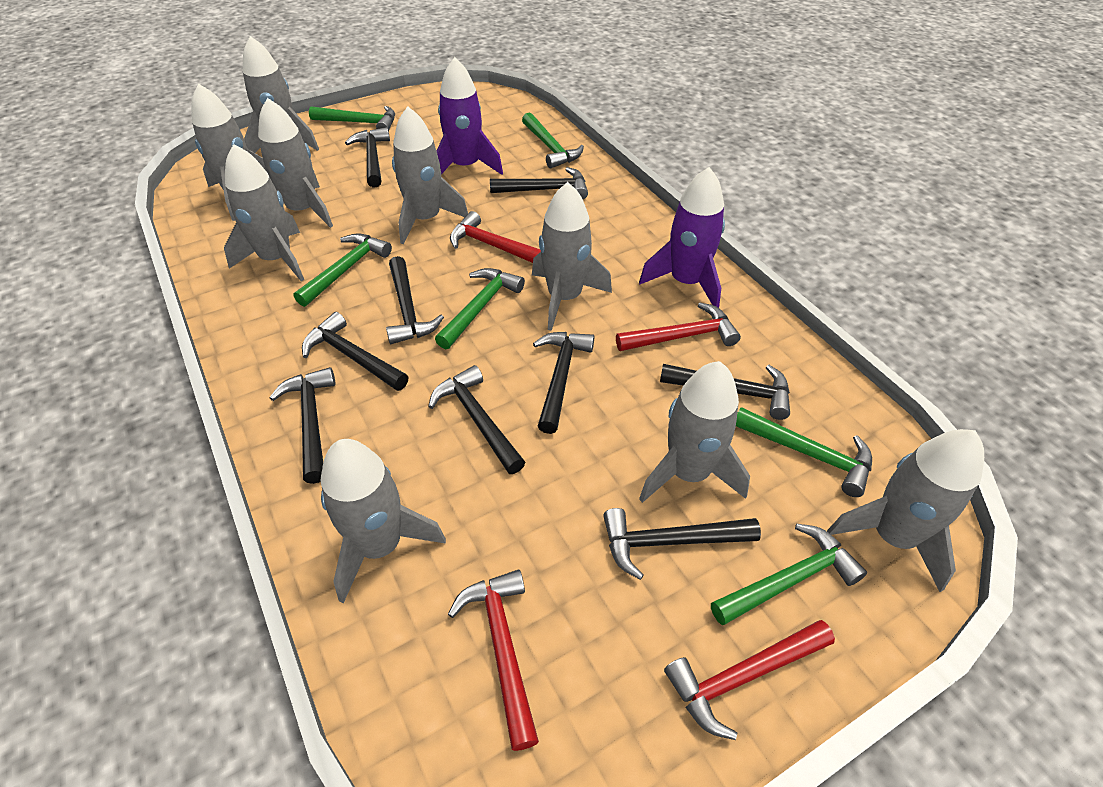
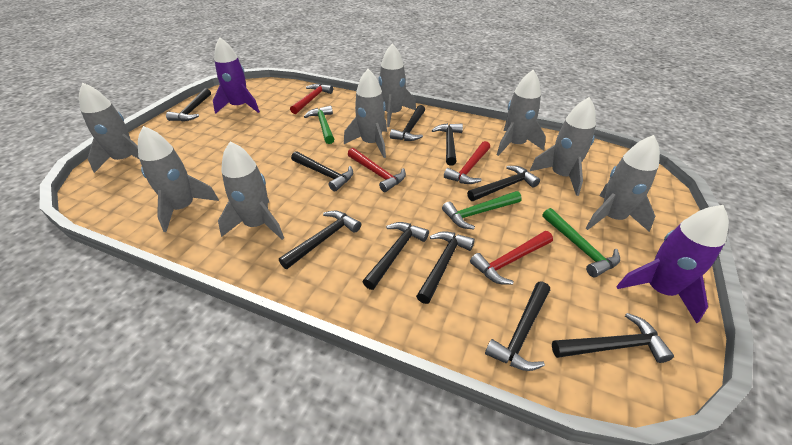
black hammer: [270,367,335,484] [302,312,408,391] [345,127,390,188] [386,256,444,344] [428,365,525,474] [490,167,588,199] [533,332,594,434] [603,508,761,580] [660,364,790,420] = 9 -> [166,88,211,121] [279,211,361,269] [291,151,353,191] [363,222,429,290] [390,105,425,141] [416,231,475,304] [432,123,463,166] [467,166,540,201] [485,282,550,371] [552,313,674,363] = 10
green hammer: [293,233,392,307] [309,106,395,131] [435,268,525,349] [522,112,584,168] [711,524,867,625] [736,407,872,497] = 6 -> [304,105,334,144] [442,191,522,229] [543,208,620,277] = 3
grey rocket: [191,83,267,221] [224,144,304,281] [243,36,319,153] [258,98,333,228] [321,439,446,603] [392,106,468,244] [532,182,612,331] [639,361,750,503] [827,429,984,592] = 9 -> [79,83,139,173] [138,126,219,232] [218,141,284,240] [344,69,387,158] [378,44,416,127] [497,70,546,156] [530,97,596,196] [586,135,660,232] = 8

